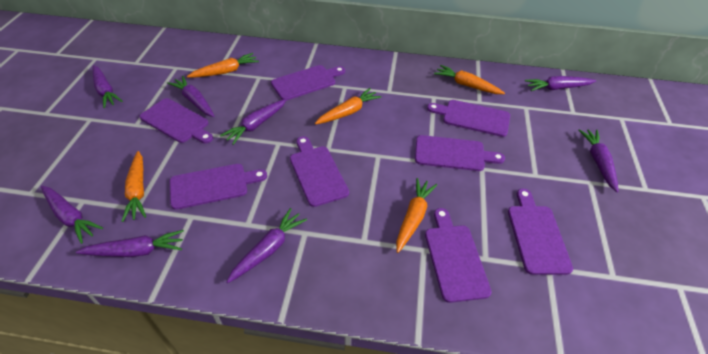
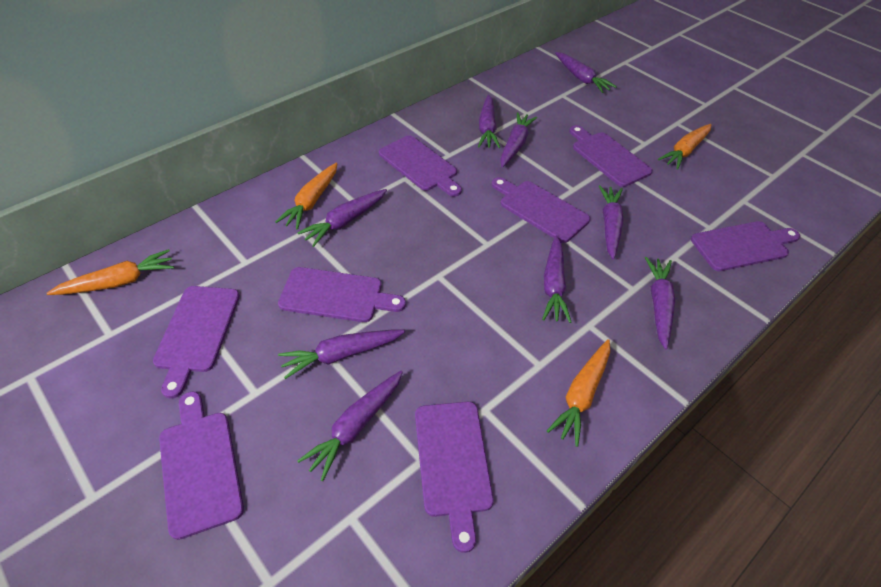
orange carrot: [121,151,146,222] [187,53,259,77] [315,88,382,124] [396,178,437,253] [434,65,505,94] = 5 -> [46,249,174,295] [275,163,338,230] [547,339,610,447] [658,124,711,170] = 4
purple carrot: [41,186,103,244] [76,230,184,257] [92,65,123,108] [167,76,215,117] [220,99,287,145] [226,208,307,283] [525,76,596,91] [578,129,619,193] = 8 -> [278,330,405,379] [297,189,387,247] [297,371,403,481] [478,95,500,148] [500,112,537,167] [542,235,571,323] [555,52,617,93] [599,185,624,259] [645,257,675,350] = 9

